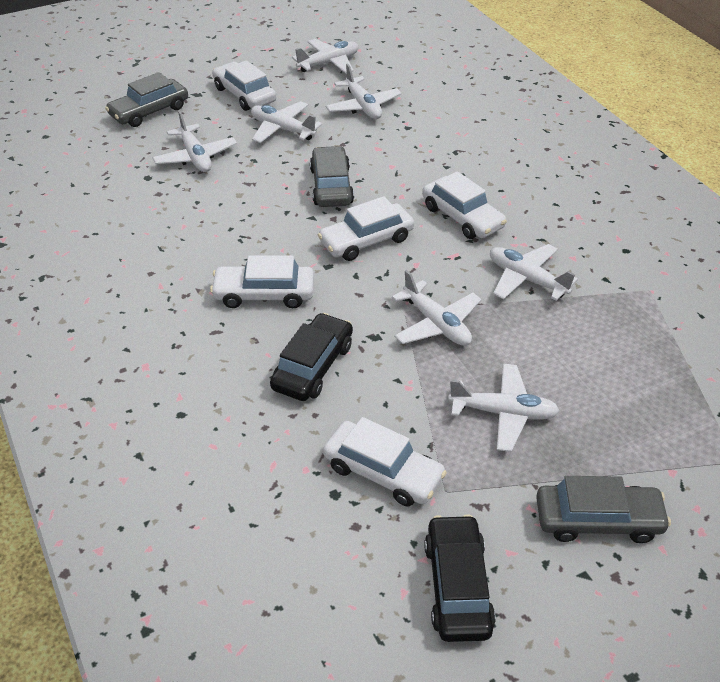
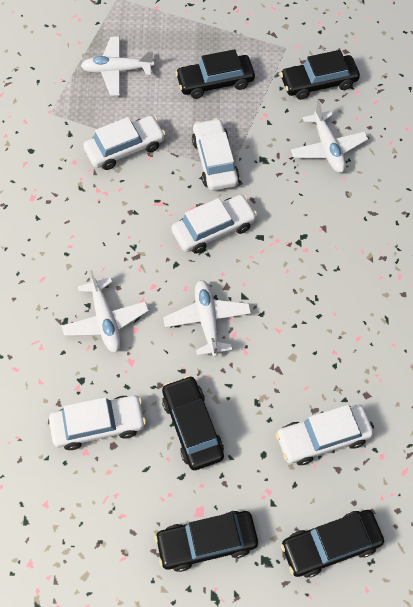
black car: [270,313,353,401] [424,514,496,642] = 2 -> [155,511,258,572] [162,375,224,470] [175,49,255,99] [280,50,360,100] [281,510,384,578] = 5
grey car: [105,72,188,127] [310,146,354,207] [536,476,671,543] = 3 -> none = 0
white plane: [152,111,237,172] [251,101,322,143] [292,39,359,74] [326,63,401,119] [392,270,481,346] [448,363,560,452] [490,244,578,301] = 7 -> [62,270,149,353] [81,36,154,96] [163,280,251,357] [291,101,368,173] = 4

